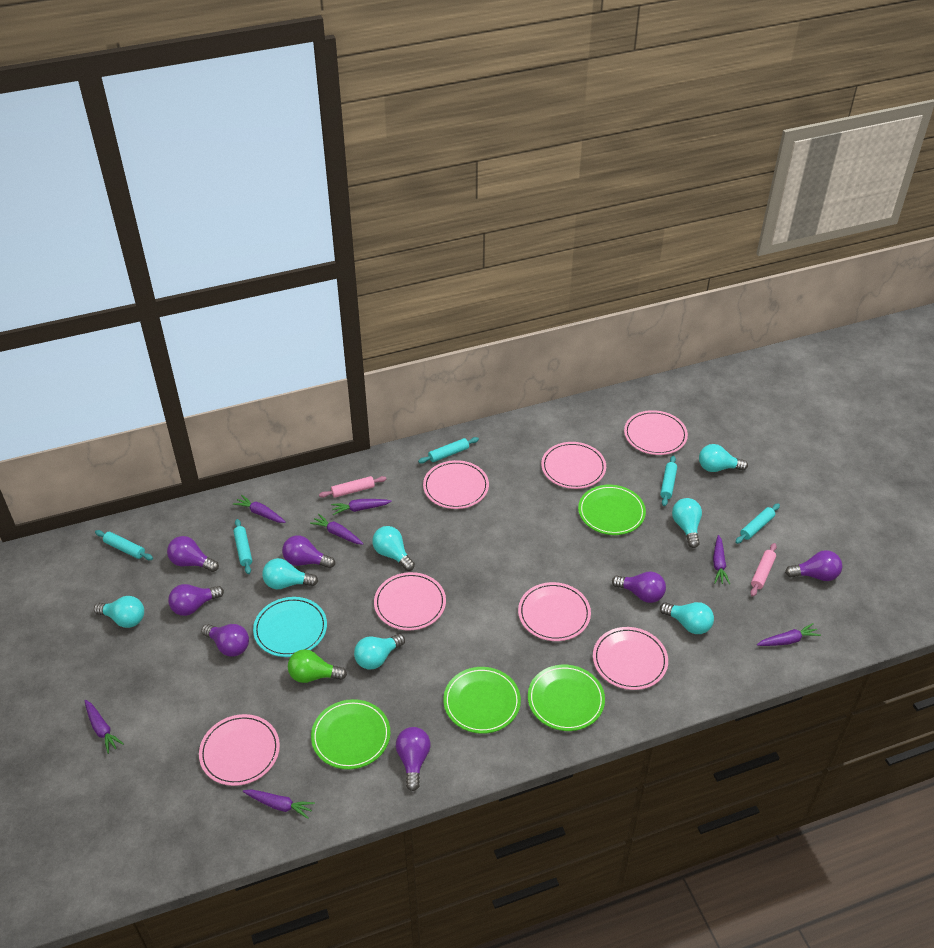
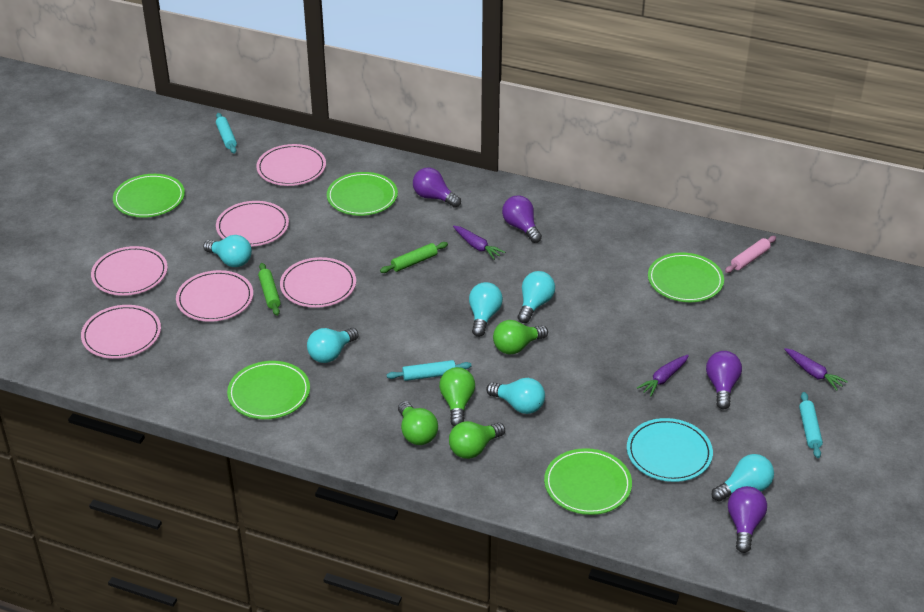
green light bulb: [288,649,347,683] = 1 -> [398,401,438,445] [439,367,475,426] [449,421,505,459] [493,320,548,355] = 4
green plate: [311,699,390,769] [443,667,521,734] [528,665,605,731] [578,485,646,535] = 4 -> [113,174,185,218] [227,361,310,419] [327,172,398,216] [544,448,632,515] [648,253,724,302] = 5
green rolling pin: none = 0 -> [258,263,281,316] [380,242,448,273] = 2
pink plate: [199,714,280,786] [374,572,446,631] [423,460,489,509] [518,582,591,641] [541,442,606,489] [593,627,668,690] [624,410,688,455] = 7 -> [81,305,161,359] [91,246,168,296] [176,270,253,322] [216,201,289,247] [256,144,326,186] [280,257,356,308] = 6
pink rolling pin: [319,476,386,498] [750,543,777,597] = 2 -> [725,236,776,273] = 1
purple carrot: [84,700,124,754] [233,495,286,523] [243,789,315,819] [310,514,363,545] [331,499,392,515] [713,535,730,584] [757,623,821,646] = 7 -> [453,226,505,260] [637,355,689,397] [785,348,848,390] = 3
purple light bulb: [167,536,219,572] [168,584,224,616] [201,624,249,657] [282,535,335,568] [396,727,431,791] [612,571,666,603] [785,550,842,581] = 7 -> [413,168,461,208] [502,195,542,243] [706,351,742,409] [728,486,767,553] = 4
turquoise light bulb: [94,596,144,628] [262,558,318,589] [354,634,405,670] [372,526,415,571] [660,602,714,634] [672,498,702,548] [699,444,748,472] = 7 -> [203,235,252,267] [307,328,359,363] [469,282,503,337] [486,378,545,414] [518,271,555,323] [711,454,774,502] = 6
turquoise rolling pin: [95,530,153,560] [233,519,252,574] [418,437,479,463] [660,456,677,506] [735,503,780,544] = 5 -> [216,113,237,154] [387,360,472,381] [799,392,823,458] = 3

